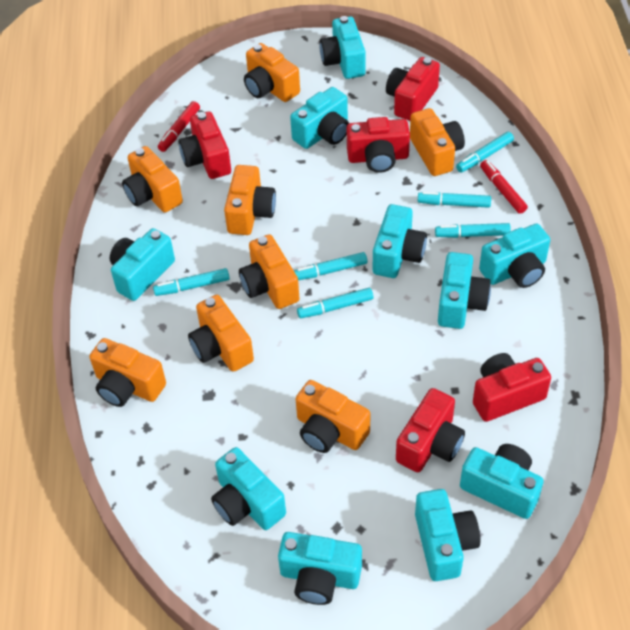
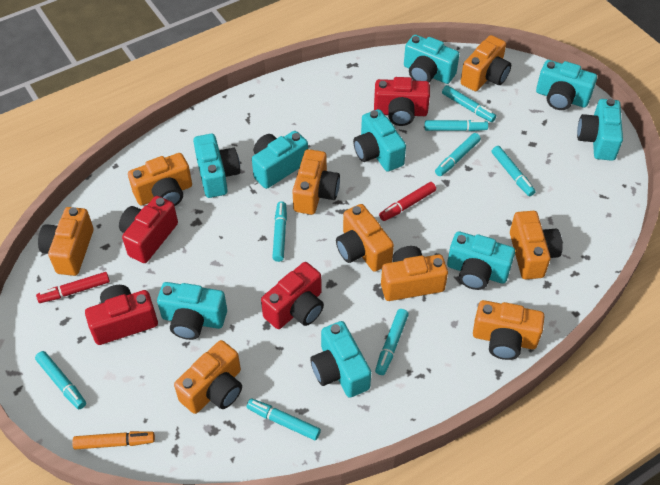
orange camera: [89,338,166,407] [122,146,183,213] [188,295,254,372] [224,165,276,235] [239,234,300,309] [244,43,300,102] [296,380,370,453] [410,108,465,176] = 8 -> [38,207,94,276] [128,153,192,206] [174,340,242,414] [292,149,340,215] [336,204,394,272] [381,246,448,301] [461,35,511,91] [473,300,545,360] [510,211,563,279] = 9
orange marker: none = 0 -> [72,431,155,450] = 1
red camera: [178,111,231,179] [347,117,410,173] [386,57,440,121] [396,388,465,472] [473,353,551,422] = 5 -> [85,285,158,345] [119,196,178,263] [261,262,324,329] [374,77,430,126] = 4
turquoise camera: [110,228,175,301] [211,447,286,530] [278,532,362,605] [290,87,349,149] [319,16,366,79] [373,204,427,278] [415,489,480,581] [438,252,491,329] [460,444,543,519] [479,223,550,288] = 10 -> [157,282,227,340] [193,133,240,198] [252,131,308,189] [310,321,371,398] [353,109,406,172] [404,35,459,84] [447,231,515,290] [536,60,597,110] [577,98,623,161] = 9
turquoise marker: [153,268,230,296] [294,252,367,280] [297,288,373,318] [418,192,491,208] [435,223,511,238] [456,132,514,173] = 6 -> [35,351,86,409] [247,399,321,440] [272,201,287,262] [375,309,409,375] [425,120,488,131] [435,133,481,176] [442,85,496,122] [492,146,536,196] = 8

